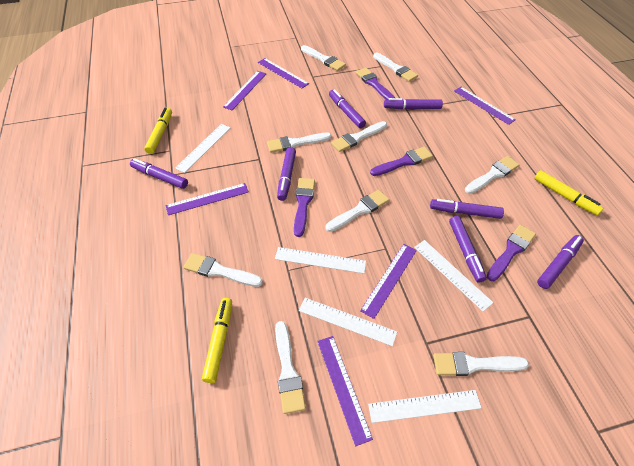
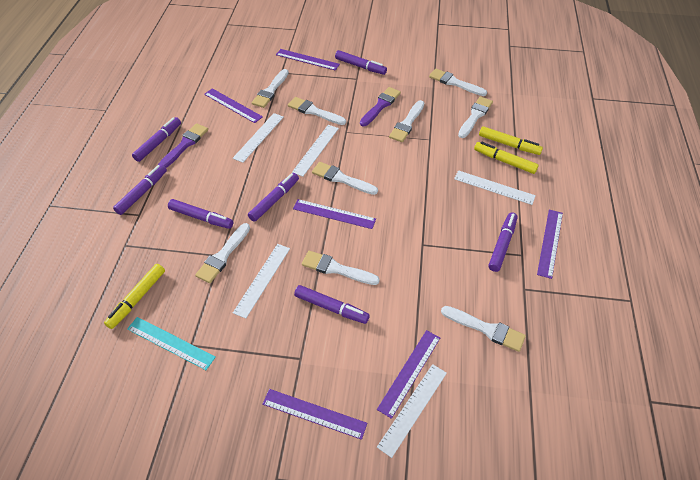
purple brush: [294,178,315,237] [355,68,395,100] [370,147,433,176] [486,225,536,281] = 4 -> [158,123,208,168] [360,87,401,126] = 2
turquoise ruler: none = 0 -> [127,317,216,370] = 1

